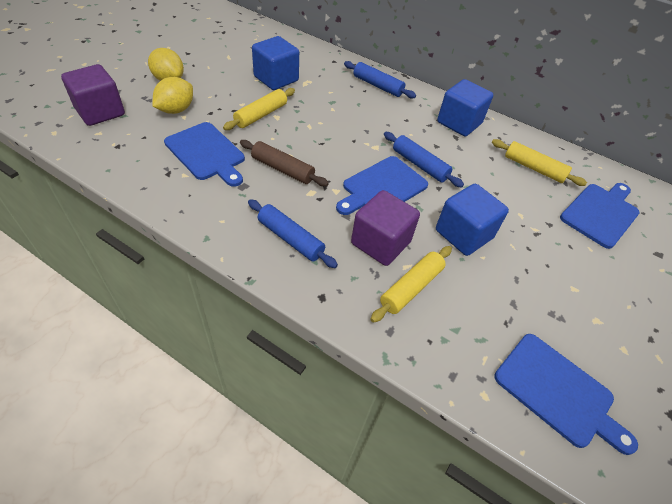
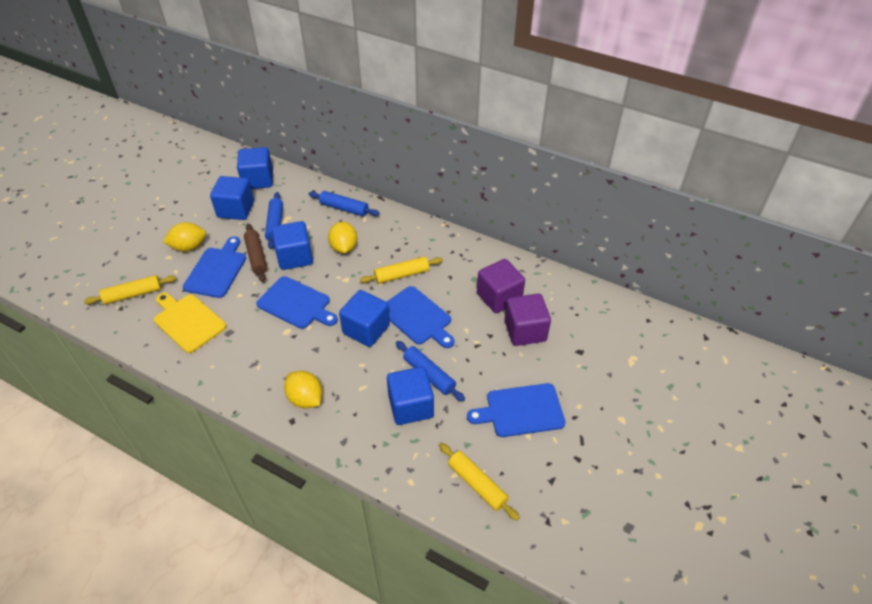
blue cube: [252,36,299,90] [436,184,509,256] [437,79,493,136] = 3 -> [210,176,254,220] [237,147,273,189] [272,221,313,270] [339,290,390,347] [387,367,434,425] = 5
yellow cutting board: none = 0 -> [154,293,227,353] = 1
yellow lemon: [148,48,184,81] [152,77,193,114] = 2 -> [163,222,206,252] [284,371,322,408] [328,222,357,254] = 3

